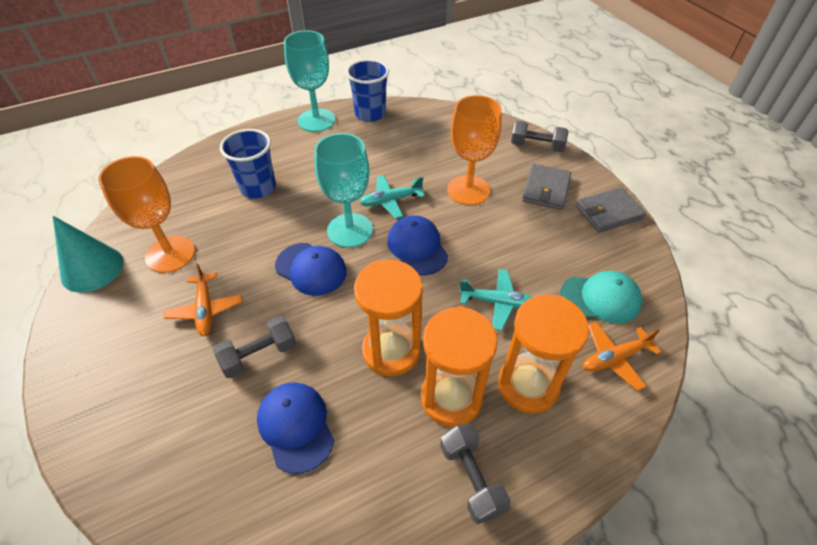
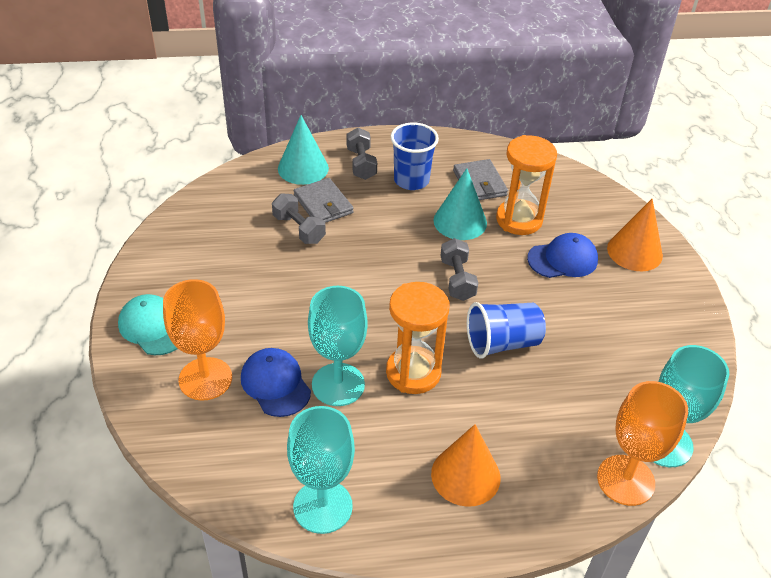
blue cap: [257,382,334,474] [275,243,347,296] [387,215,448,275] = 3 -> [241,348,311,417] [527,233,598,278] = 2
orange cone: none = 0 -> [431,424,501,507] [607,199,663,271] = 2
orange hourglass: [354,260,423,376] [421,306,498,427] [498,294,589,413] = 3 -> [386,282,449,394] [496,135,557,235] = 2
orange plane: [164,263,242,336] [583,322,661,391] = 2 -> none = 0
turquoise cone: [53,216,124,293] = 1 -> [278,115,329,185] [433,168,487,240] = 2
turquoise goblet: [284,30,335,132] [314,133,373,248] = 2 -> [287,406,355,534] [308,286,368,406] [653,345,729,467] = 3
turquoise plane: [359,175,425,219] [459,269,532,330] = 2 -> none = 0

